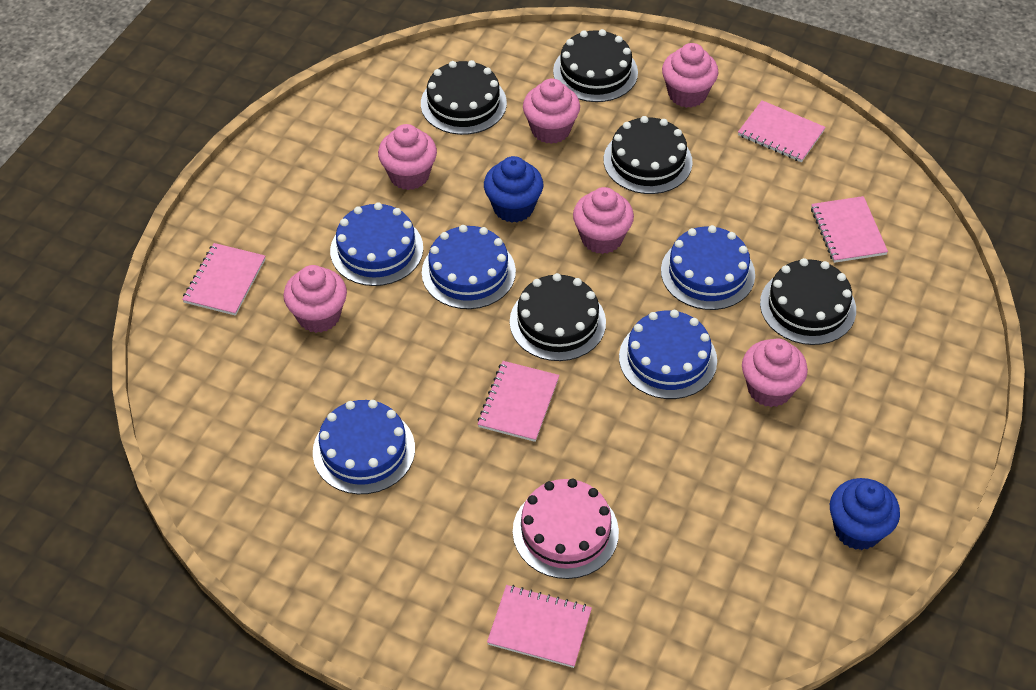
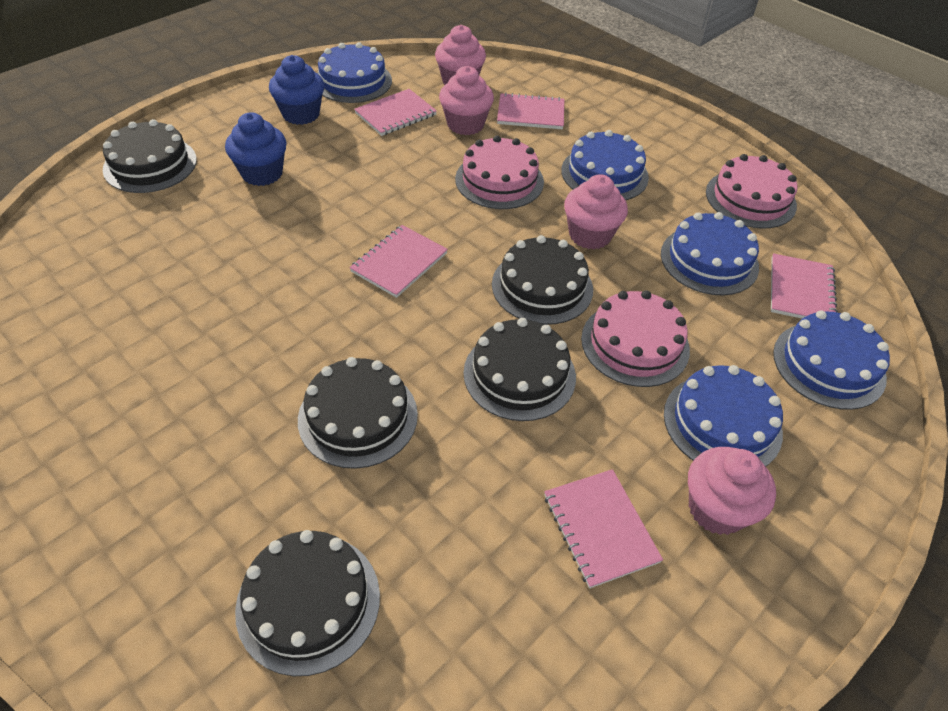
pink cake: [513,479,619,579] = 1 -> [455,135,544,209] [581,290,690,387] [706,154,797,229] = 3
pink cupcake: [283,265,347,333] [378,124,437,190] [523,78,580,144] [573,187,634,254] [662,43,718,108] [742,339,808,407] = 6 -> [435,25,486,85] [439,66,494,135] [564,174,628,250] [688,447,776,535] = 4

